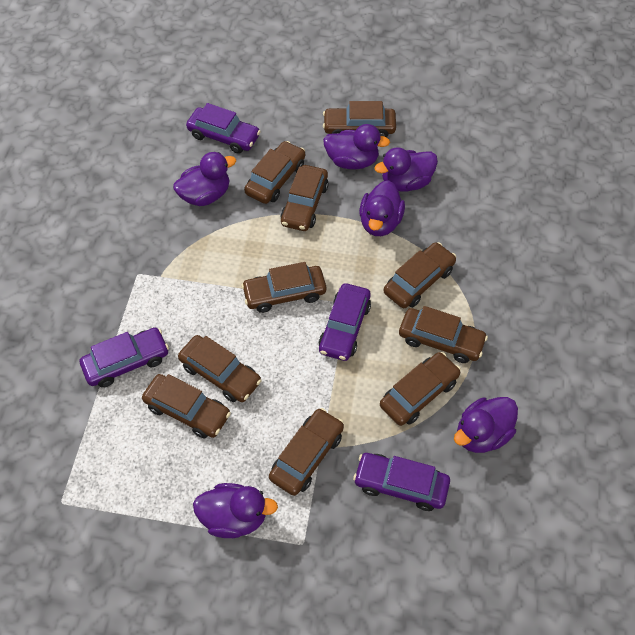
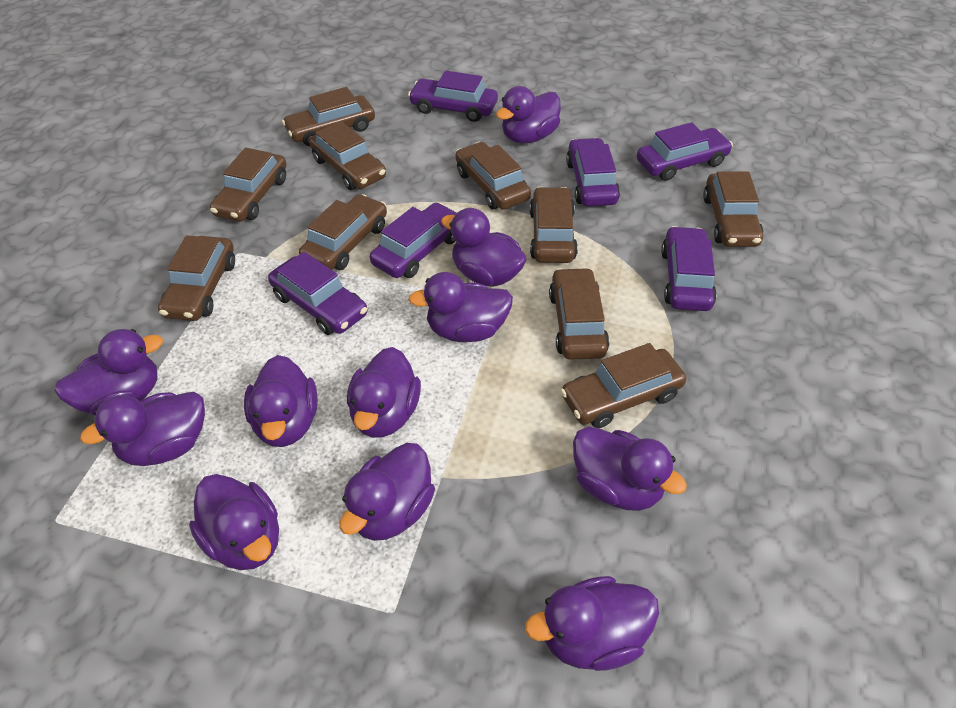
purple car: [80,328,169,388] [186,103,261,154] [318,283,371,361] [353,453,450,511] = 4 -> [268,252,368,335] [370,203,458,278] [408,71,498,122] [566,138,620,206] [637,122,733,181] [661,226,717,311] = 6
purple duck: [173,152,236,206] [193,483,278,538] [323,124,390,169] [359,180,405,236] [374,147,438,192] [454,397,518,453] = 6 -> [54,329,163,416] [80,392,205,466] [189,474,279,570] [244,355,318,447] [340,443,435,541] [347,347,421,438] [408,272,513,342] [441,208,527,287] [496,86,561,144] [525,576,659,671] [573,426,687,511] = 11

